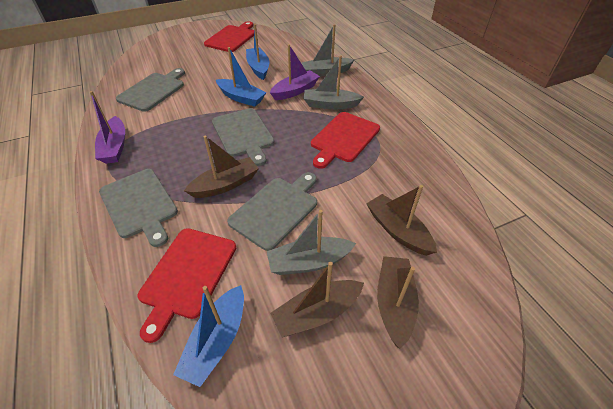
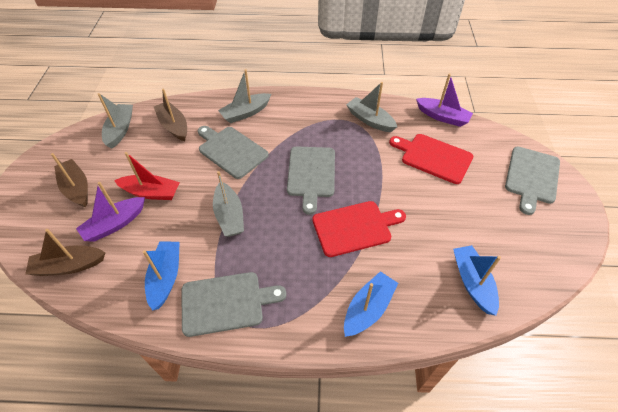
brown boat: [184,136,259,198] [270,262,364,338] [366,185,437,256] [377,256,419,349] = 4 -> [25,229,105,276] [51,153,88,208] [154,88,187,141] = 3
grey boat: [267,210,356,275] [302,24,354,76] [303,56,364,109] = 3 -> [98,93,133,149] [213,171,244,237] [218,69,271,123] [346,82,397,132] = 4
red boat: none = 0 -> [114,152,180,200] = 1
red cutting board: [138,228,236,343] [204,21,254,52] [311,112,380,169] = 3 -> [312,201,406,257] [389,134,473,184] = 2

